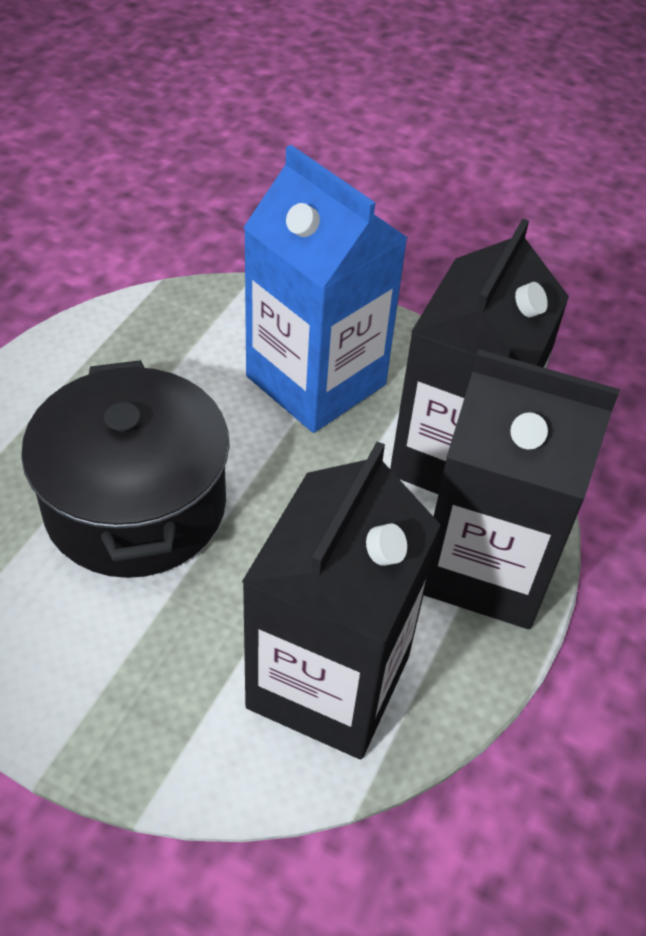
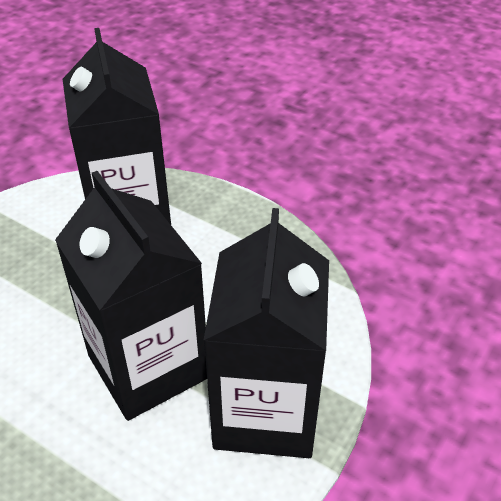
black pot: [21,360,230,578] = 1 -> none = 0
blue carton: [243,145,408,433] = 1 -> none = 0

